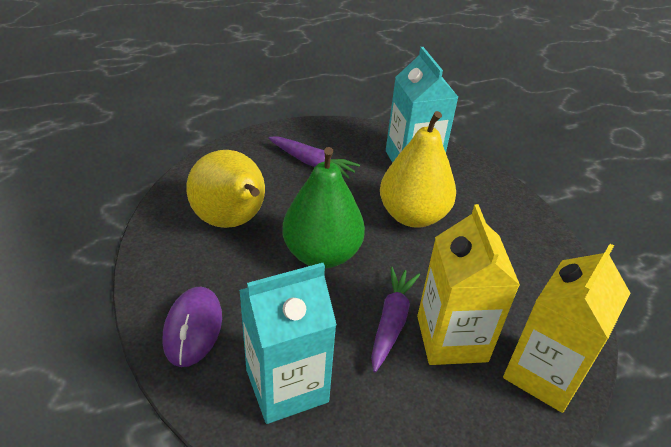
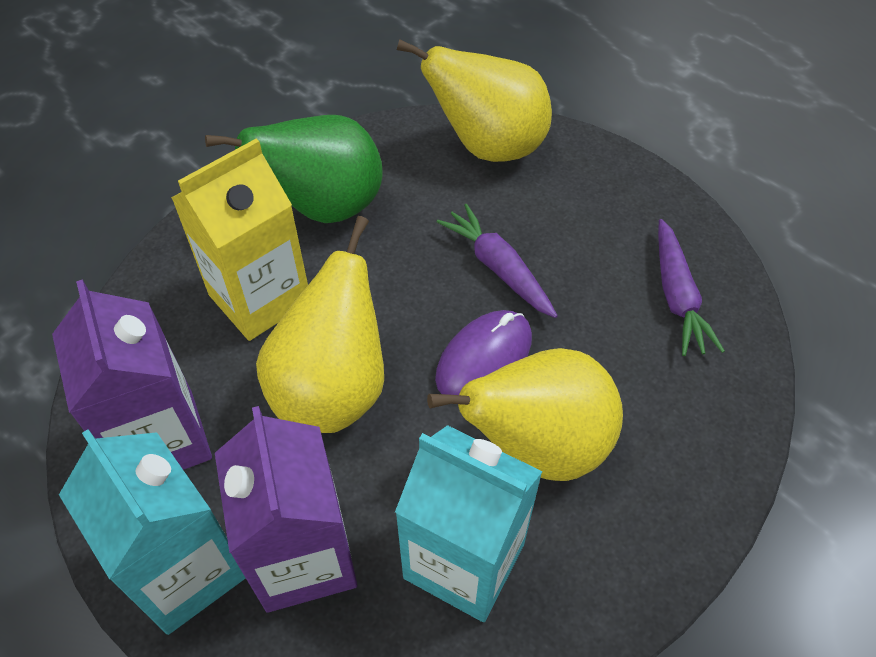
purple carton: none = 0 -> [52,279,212,470] [215,406,357,613] = 2
yellow carton: [417,204,520,365] [503,244,630,413] = 2 -> [171,138,308,341] = 1
yellow pear: [186,150,265,228] [380,111,456,228] = 2 -> [256,216,384,433] [397,39,552,162] [427,348,623,481] = 3

